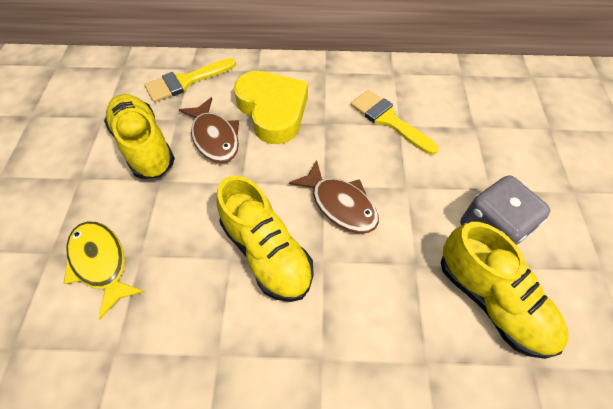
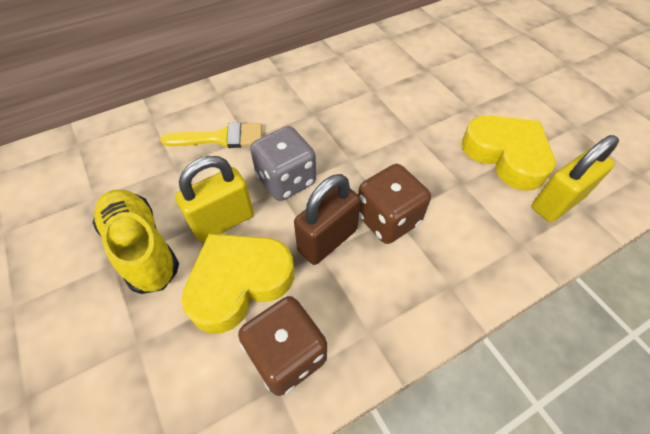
brown dice: none = 0 -> [238,296,327,396] [358,164,431,244] = 2
brown fish: [179,97,239,163] [289,160,379,233] = 2 -> none = 0
brown padlock: none = 0 -> [294,174,361,265] = 1
yellow brush: [144,58,236,102] [351,90,439,155] = 2 -> [160,122,262,148] = 1
yellow fish: [64,221,145,320] = 1 -> none = 0
yellow heart: [234,71,308,144] = 1 -> [182,233,294,333] [462,115,555,191] = 2
yellow padlock: none = 0 -> [175,156,254,242] [532,135,619,222] = 2
yellow shoe: [104,94,175,179] [216,176,313,302] [441,222,569,359] = 3 -> [92,190,179,294] = 1

